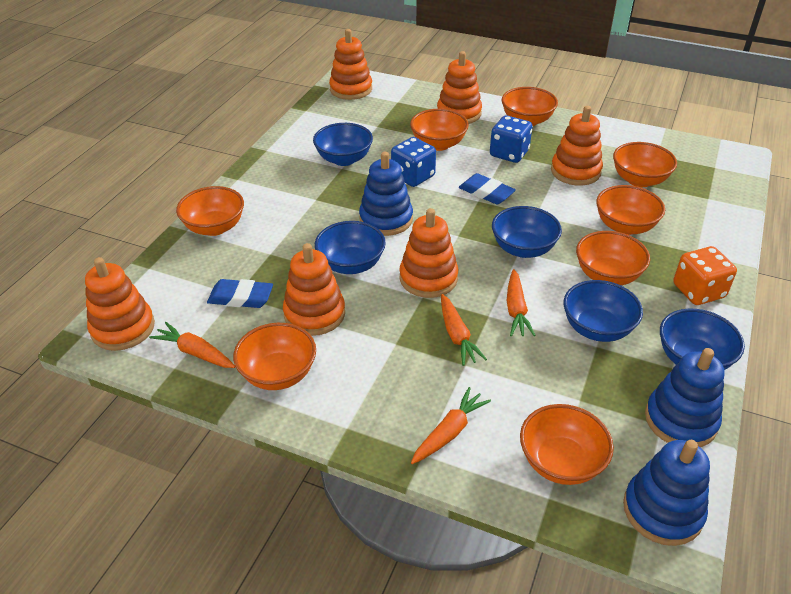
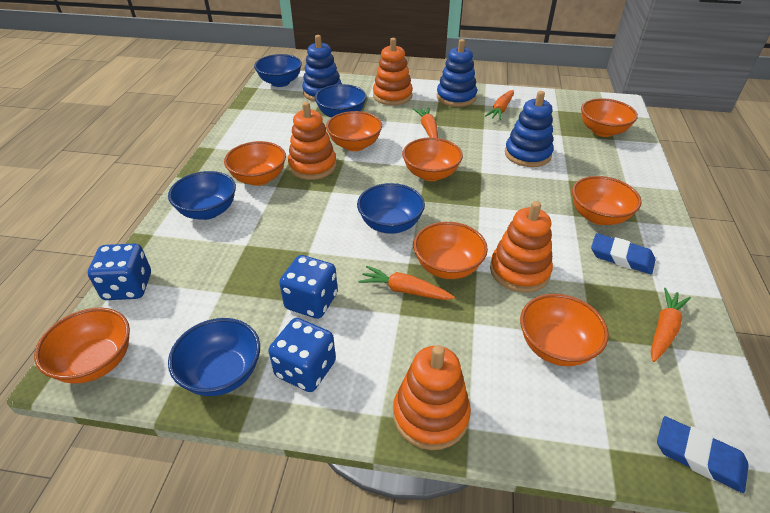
blue dice: [391,137,436,187] [490,116,533,163] = 2 -> [88,243,151,300] [268,318,336,392] [279,255,338,319] = 3
orange dice: [673,246,737,305] = 1 -> none = 0
orange stacking toy: [85,257,155,351] [283,243,345,336] [329,29,372,100] [399,208,458,298] [437,51,482,124] [551,106,603,185] = 6 -> [288,102,337,180] [373,38,413,105] [393,345,471,450] [490,201,553,293] = 4

